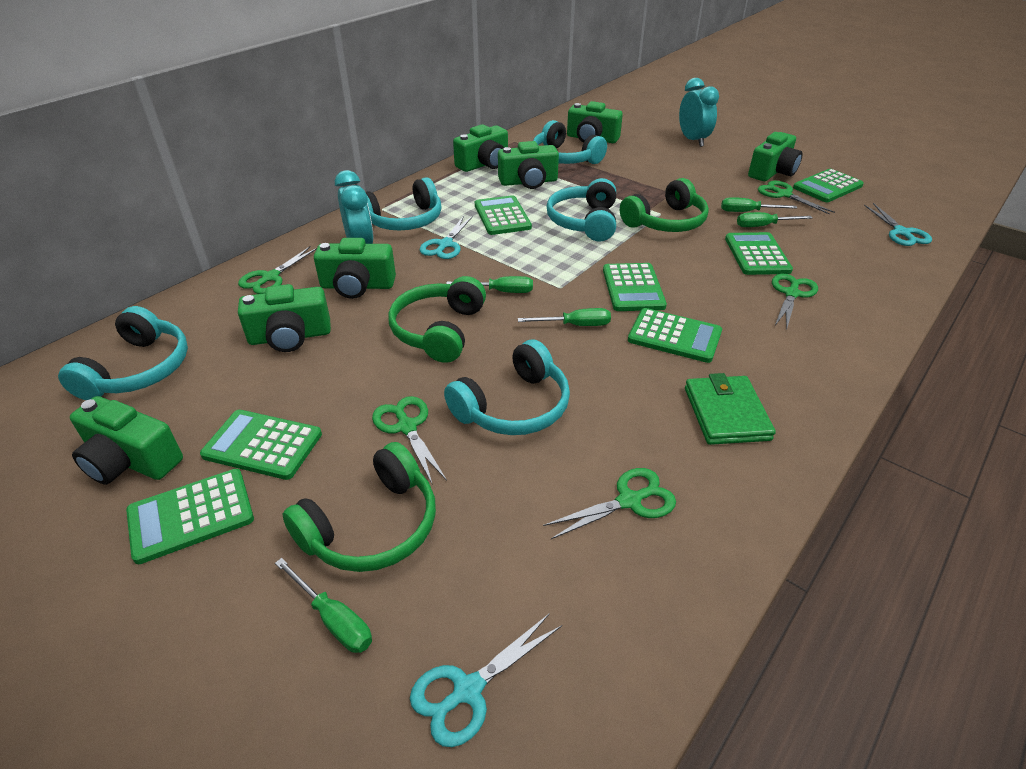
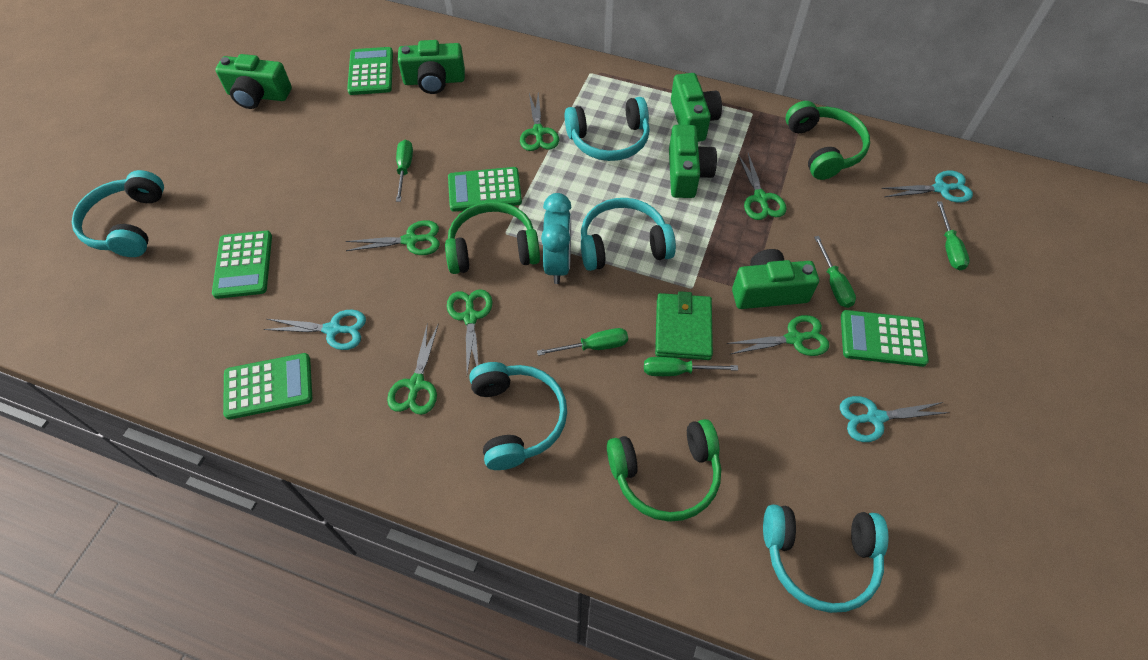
green calculator: [126,469,254,564] [200,410,322,480] [475,195,532,235] [603,263,667,311] [628,308,722,363] [725,232,793,275] [793,169,864,202] = 7 -> [212,231,272,299] [223,353,312,420] [347,47,393,95] [448,167,522,212] [841,310,929,367] = 5
green camera: [70,396,183,485] [238,284,331,352] [314,238,396,299] [453,124,508,172] [498,141,559,189] [567,101,623,143] [748,132,803,181] = 7 -> [215,54,292,109] [398,40,465,94] [669,125,717,198] [671,73,722,142] [732,249,819,309] = 5
green scissors: [238,246,317,294] [372,396,447,485] [543,468,676,539] [758,181,835,215] [772,274,818,331] = 5 -> [346,220,440,255] [387,323,439,415] [447,289,493,373] [520,93,559,151] [727,315,829,356] [738,153,786,220] = 6
turquoise clock: [335,170,374,244] [679,78,719,147] = 2 -> [541,193,572,284] = 1

